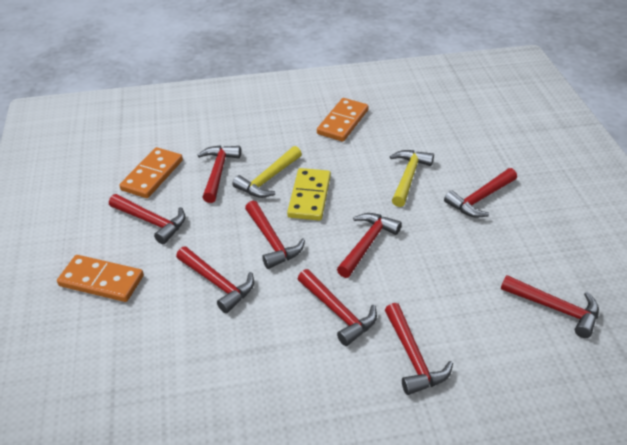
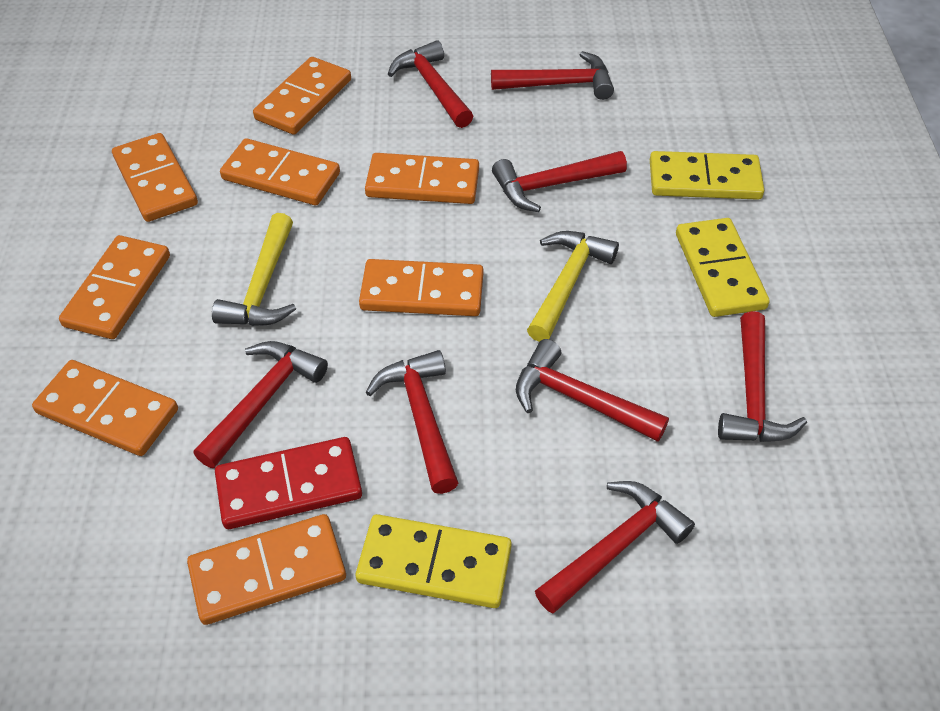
orange domino: [57,255,144,302] [119,147,183,198] [317,98,369,142] = 3 -> [32,360,178,456] [59,235,170,339] [112,133,198,222] [187,514,346,625] [220,138,340,205] [253,57,351,135] [359,259,483,316] [365,153,479,204] = 8
red domino: none = 0 -> [215,437,362,529] = 1
red hammer: [109,194,185,244] [176,247,254,313] [198,145,241,203] [245,201,305,269] [298,269,377,346] [337,213,402,278] [385,303,453,395] [444,168,517,218] [501,275,599,338] = 9 -> [193,341,328,468] [365,350,458,494] [388,40,473,128] [491,51,614,100] [492,151,627,212] [516,339,669,442] [535,481,695,614] [718,311,807,442] = 8
yellow domino: [287,168,331,221] = 1 -> [356,514,512,608] [650,151,764,200] [676,218,770,317] = 3

